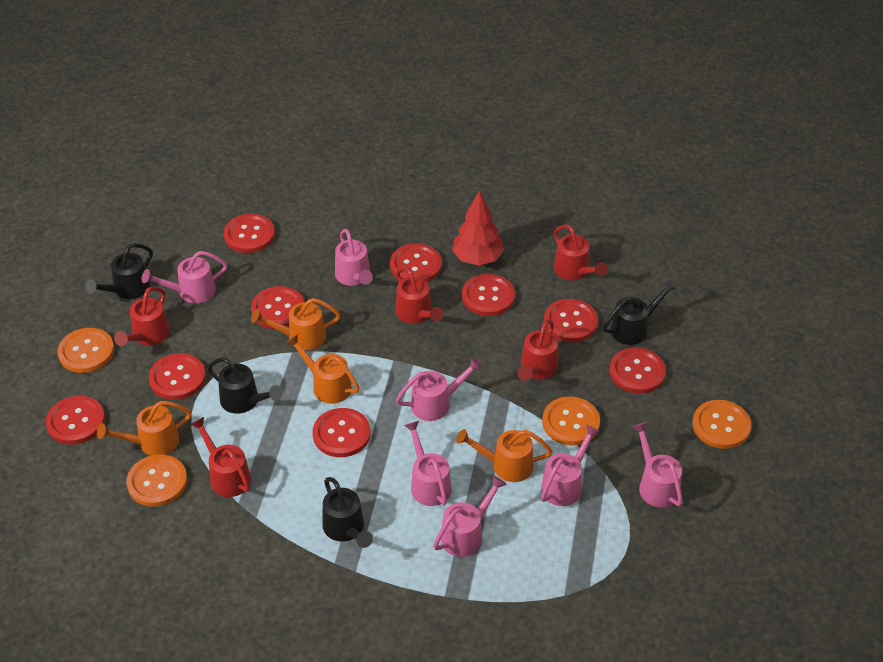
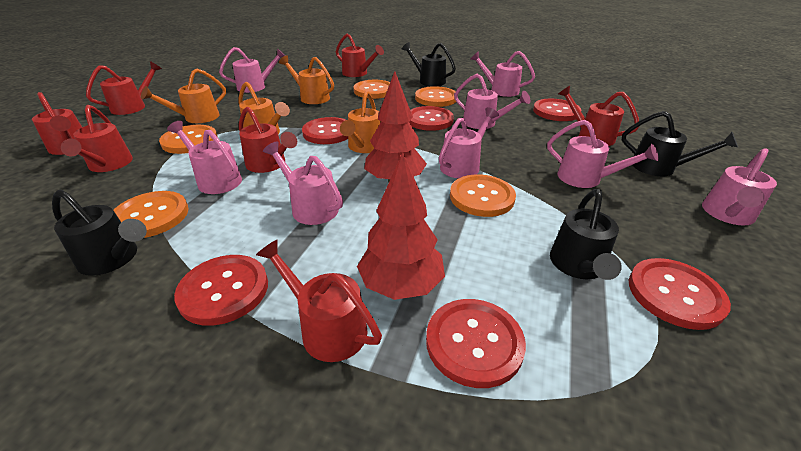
orange button: [58,328,114,373] [126,454,187,507] [542,397,600,445] [693,400,751,449] = 4 -> [113,191,189,238] [159,125,218,154] [353,80,390,99] [415,86,456,107] [450,174,516,217] = 5
pink watering can: [142,251,227,304] [335,229,373,286] [396,357,482,421] [404,421,452,506] [433,476,507,557] [541,425,600,506] [632,422,683,508] = 7 -> [167,121,242,194] [219,47,285,93] [263,142,343,225] [439,107,499,178] [454,74,530,129] [471,51,535,97] [547,120,659,188] [702,148,777,226] = 8
red button: [46,396,105,445] [149,353,206,400] [224,214,275,253] [251,286,304,329] [313,408,371,457] [390,243,442,282] [462,274,515,316] [544,299,598,342] [609,347,666,394] = 9 -> [174,255,268,326] [302,117,348,144] [409,106,454,131] [426,299,526,388] [533,98,581,121] [629,258,731,330] = 6
red tree: [452,190,504,266] = 1 -> [357,152,445,300] [364,71,427,182] = 2
red watering can: [114,287,170,346] [190,417,251,497] [395,266,444,324] [517,319,558,381] [554,224,608,280] = 5 -> [32,92,82,155] [61,105,133,172] [86,61,162,115] [239,107,297,173] [256,240,382,362] [336,34,384,77] [558,86,639,146] = 7

